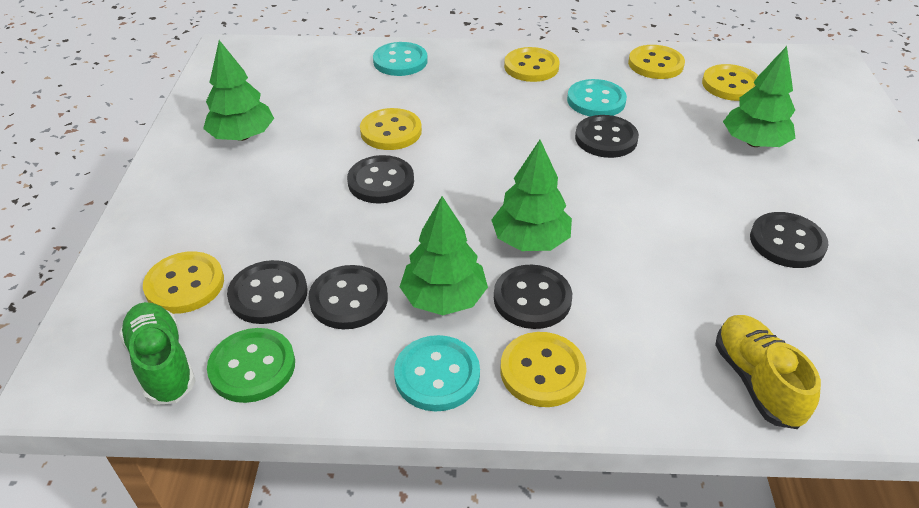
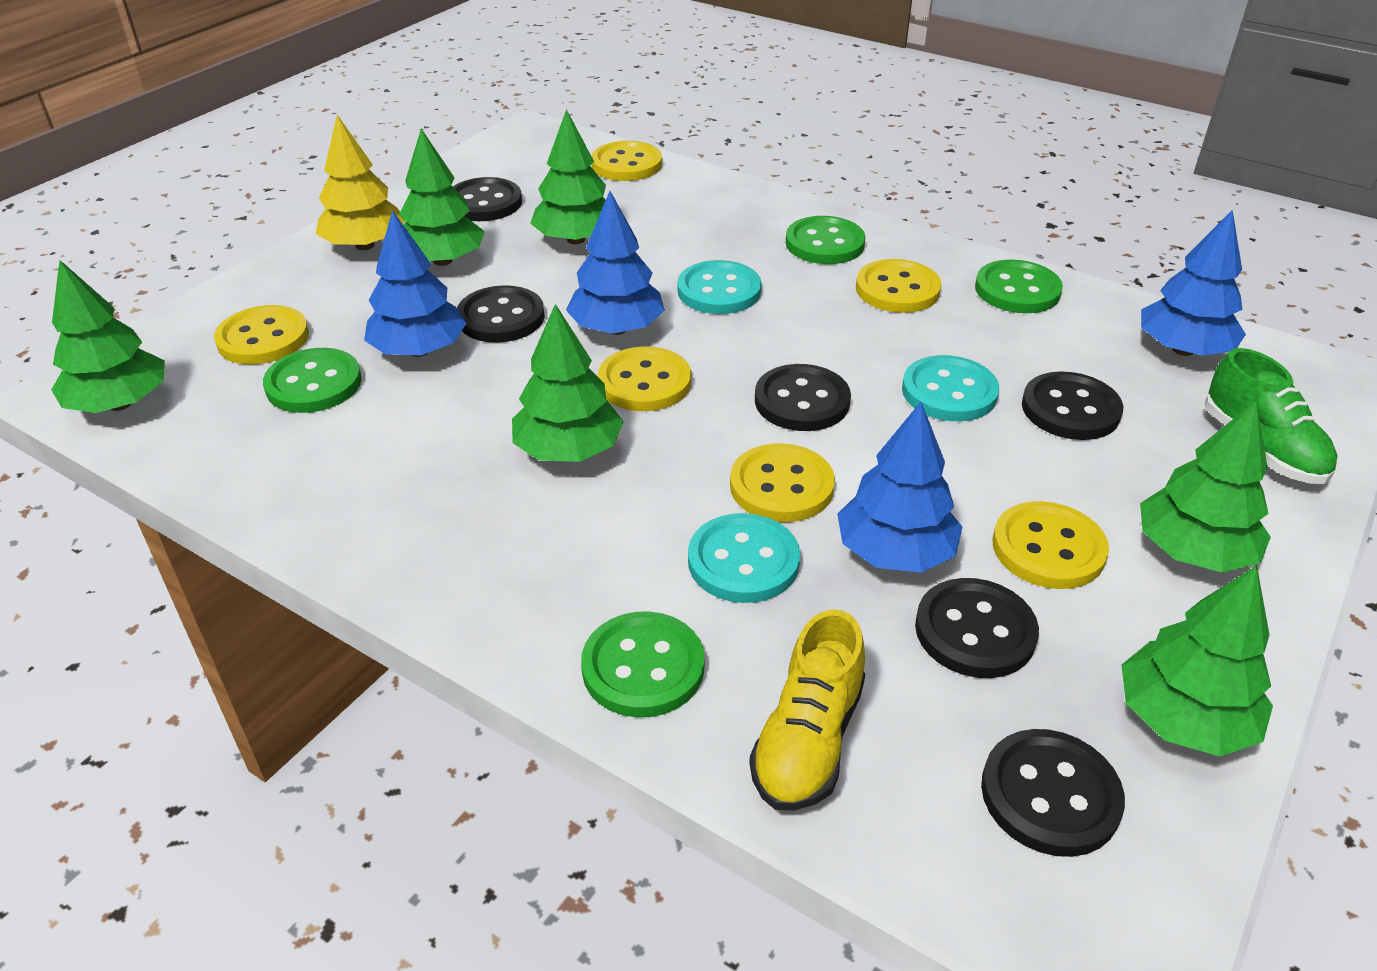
blue tree: none = 0 -> [364,210,467,357] [566,191,665,335] [837,402,962,573] [1141,209,1246,356] = 4
green button: [207,328,295,403] = 1 -> [263,348,362,413] [581,611,704,717] [786,216,865,264] [975,259,1063,313] = 4
green tree: [203,40,274,141] [400,196,488,315] [491,140,572,251] [723,46,795,147] = 4 -> [51,260,165,413] [399,129,485,266] [512,304,624,462] [530,109,606,244] [1122,566,1273,756] [1140,400,1271,573] = 6
yellow tree: none = 0 -> [316,115,405,250] = 1

